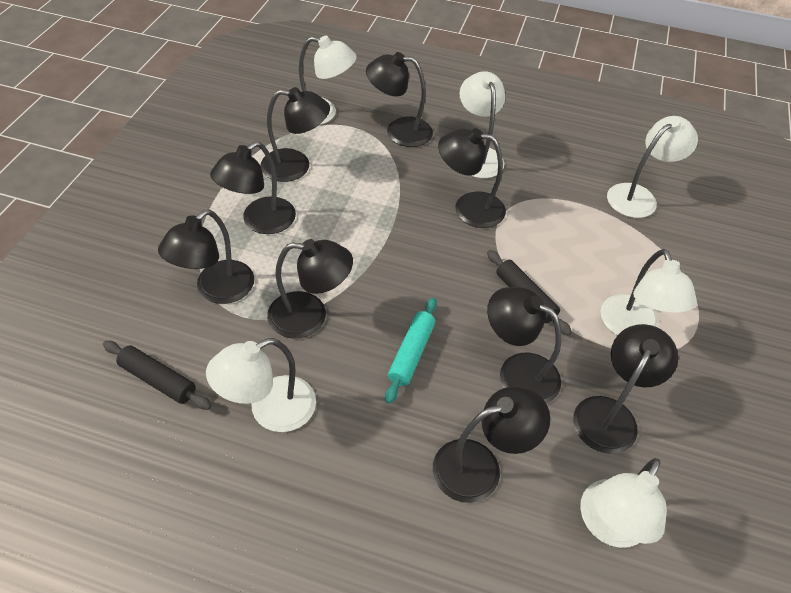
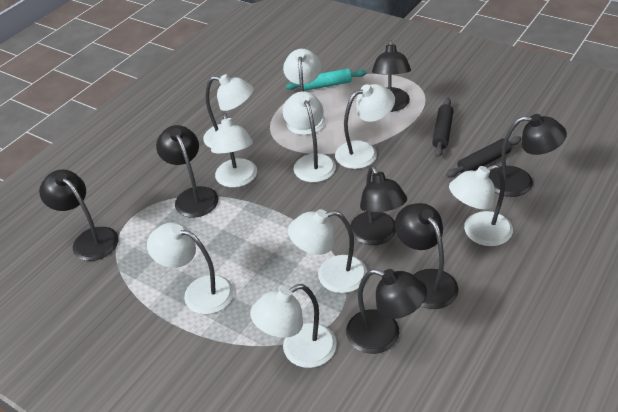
black lamp: [158,209,254,304] [210,142,296,234] [261,87,330,182] [267,239,353,338] [366,52,433,147] [433,386,550,503] [438,128,506,228] [487,287,562,403] [573,324,678,454] = 9 -> [39,169,118,261] [156,125,218,218] [346,269,427,354] [350,166,407,245] [372,40,411,112] [395,203,458,309] [489,114,567,197] = 7
white lamp: [206,338,316,432] [299,36,357,125] [460,71,505,178] [580,458,667,548] [600,249,697,336] [607,116,698,218] = 6 -> [147,222,234,315] [203,74,254,148] [211,113,257,188] [250,284,337,368] [283,49,326,135] [283,91,336,182] [288,209,367,293] [335,84,395,169] [449,165,513,246] = 9

